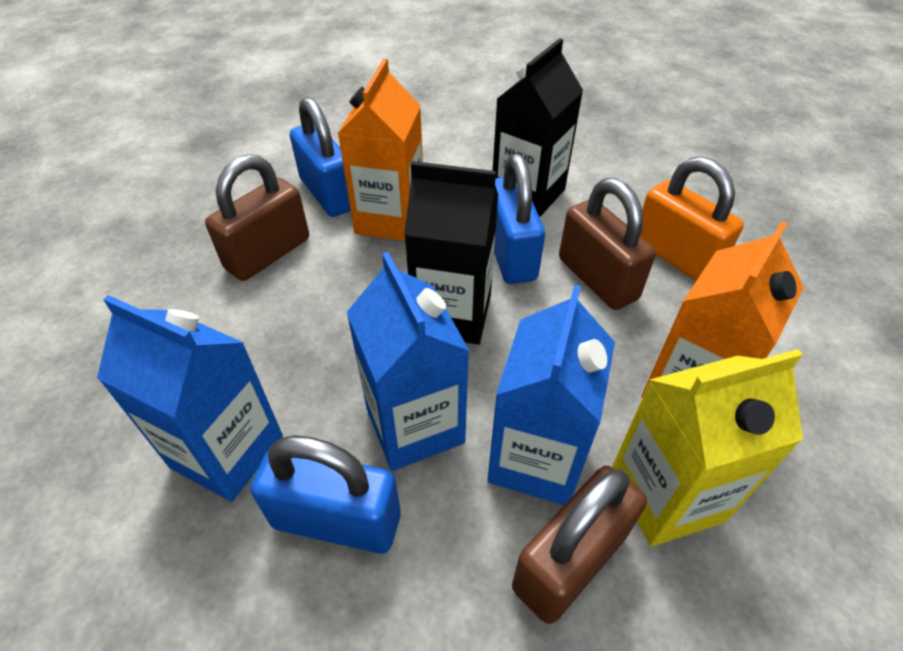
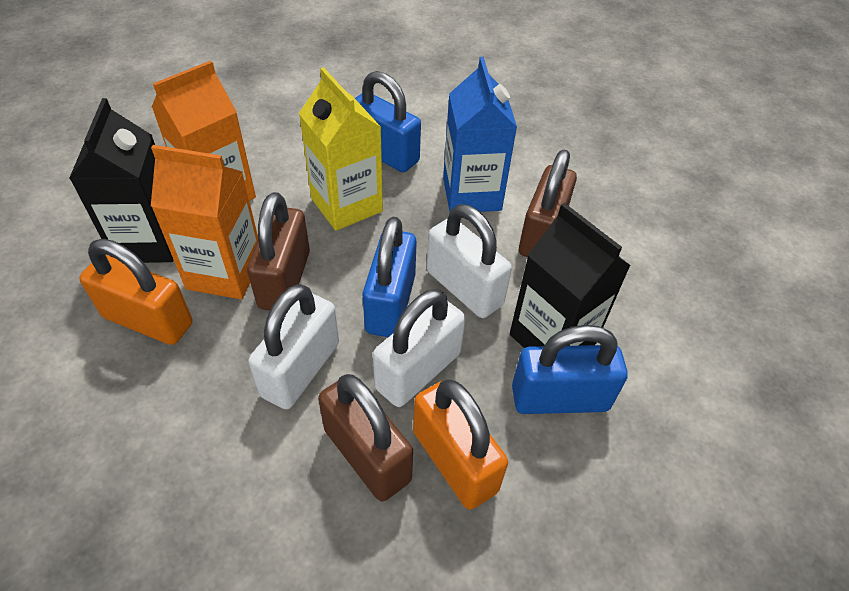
blue carton: [97,295,283,502] [347,252,469,471] [488,284,615,505] = 3 -> [443,57,517,212] = 1
orange padlock: [640,157,744,281] = 1 -> [79,239,192,345] [413,380,508,509] = 2
white padlock: none = 0 -> [248,284,339,409] [373,289,466,407] [427,204,512,318] = 3

